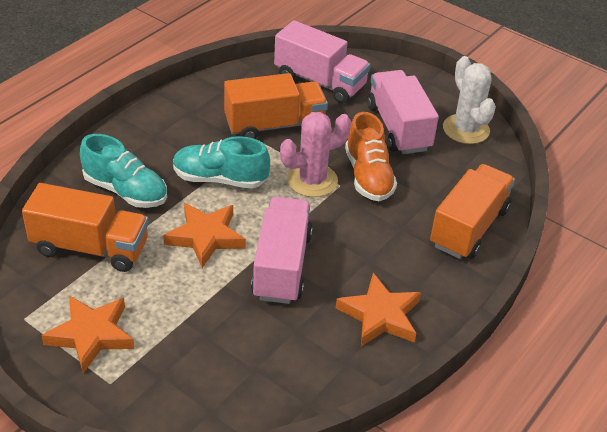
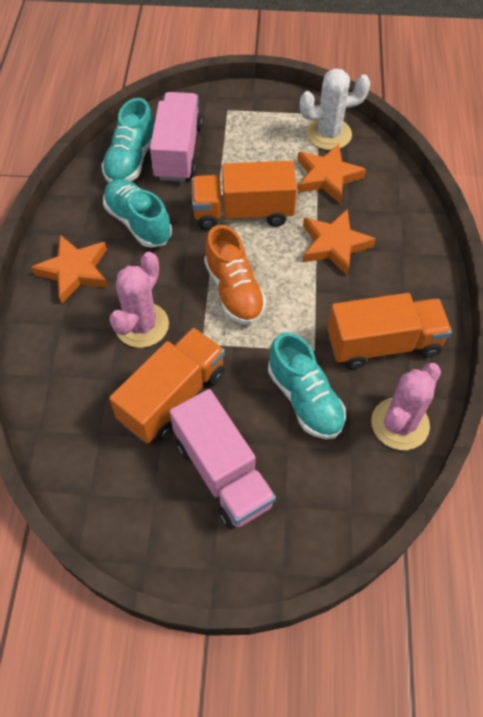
pink cactus: [280,112,351,197] = 1 -> [109,252,169,348] [371,363,441,450] = 2
pink truck: [251,197,313,304] [274,20,371,104] [367,70,439,154] = 3 -> [150,92,203,182] [169,389,276,529] = 2
turquoise shoe: [80,134,167,208] [173,136,270,189] = 2 -> [101,98,154,182] [103,179,172,248] [268,332,346,439] = 3

